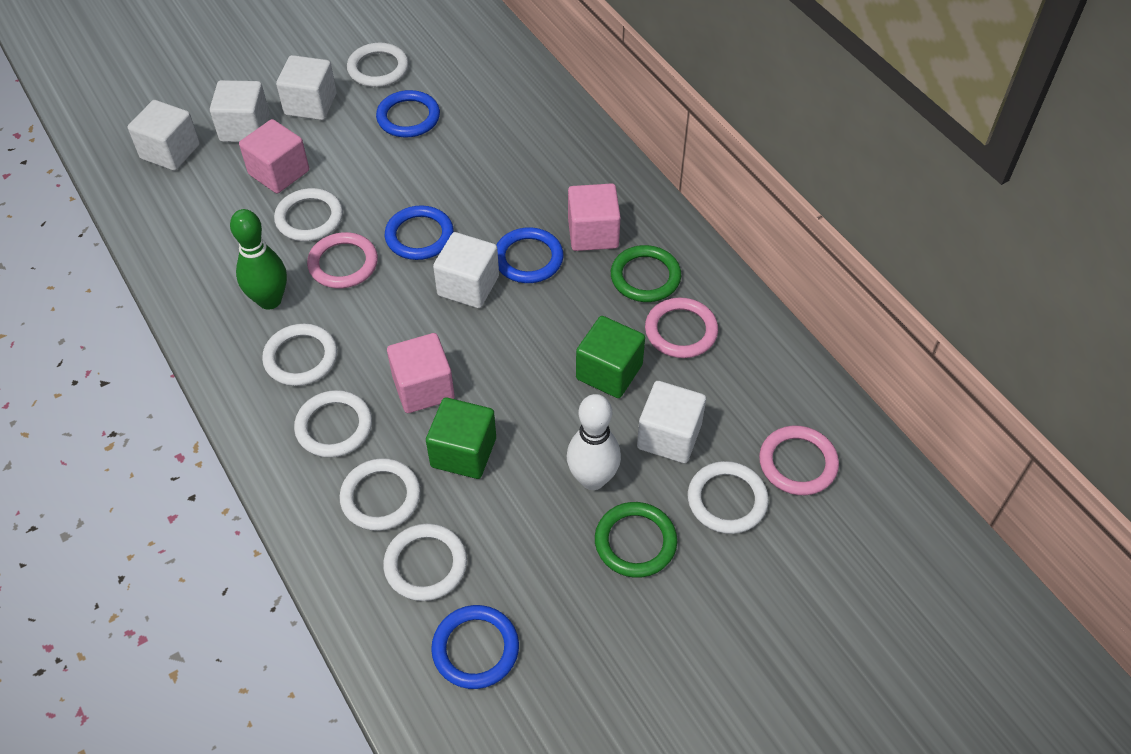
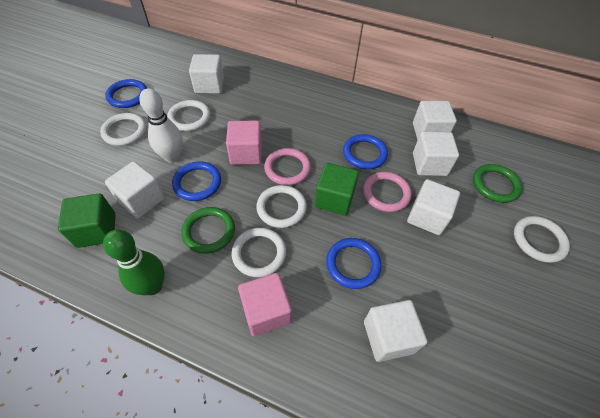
pink cube: [239,119,309,193] [387,333,455,413] [568,183,621,251] = 3 -> [226,121,262,165] [238,273,292,336] = 2
pink ring: [307,232,378,288] [645,297,718,358] [759,426,839,495] = 3 -> [264,148,311,185] [363,172,412,212] = 2
white cube: [128,100,200,171] [210,80,270,142] [276,55,337,120] [433,232,499,308] [637,381,706,463] = 5 -> [105,161,165,218] [189,54,224,94] [364,300,428,362] [407,179,460,235] [413,101,457,140] [413,131,459,176] = 6
white ring: [262,323,337,386] [274,188,343,241] [294,390,372,458] [340,458,421,531] [347,43,409,87] [383,524,467,601] [688,461,769,534] = 7 -> [100,113,146,146] [167,100,210,131] [231,228,286,277] [256,185,307,228] [514,216,570,263] = 5

